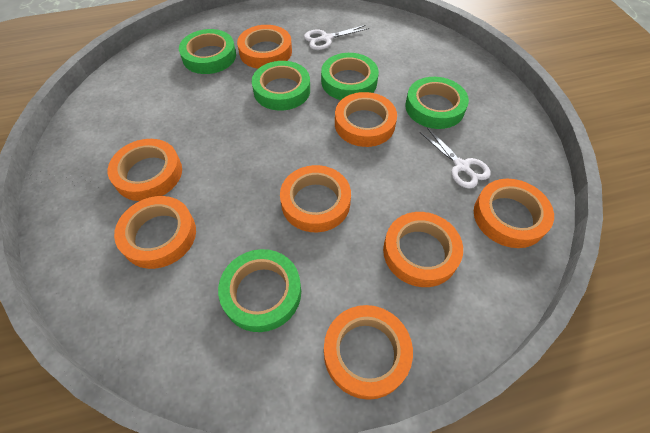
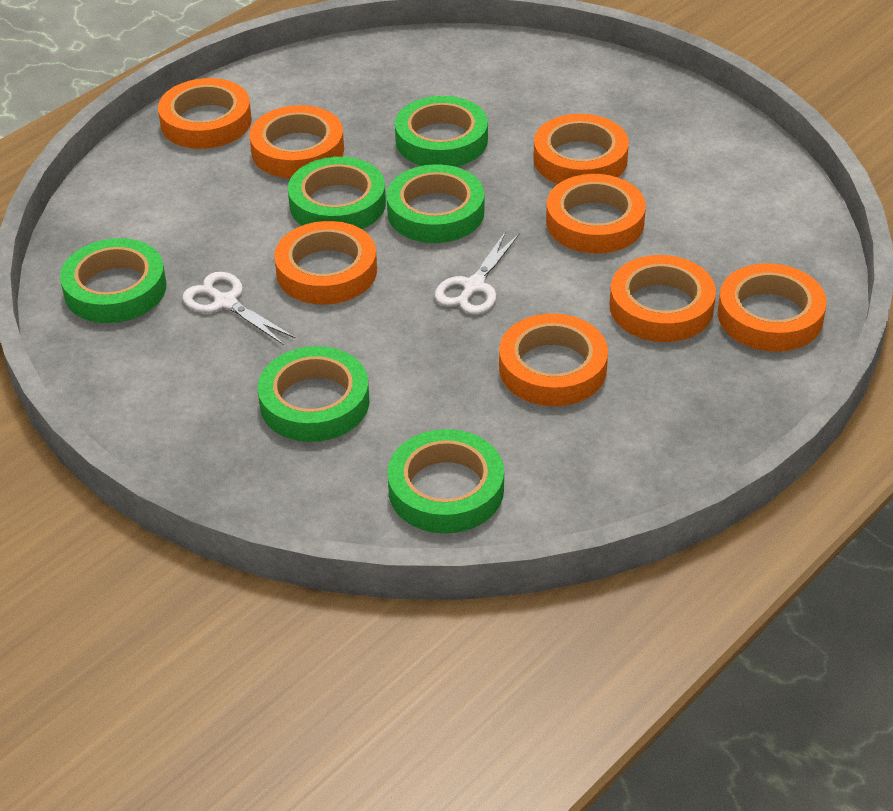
green tape: [179,29,236,74] [218,249,301,332] [252,61,310,111] [321,53,379,100] [405,77,469,129] = 5 -> [60,238,167,323] [258,346,369,442] [288,157,386,229] [387,164,485,243] [387,429,504,534] [395,96,488,167] = 6

